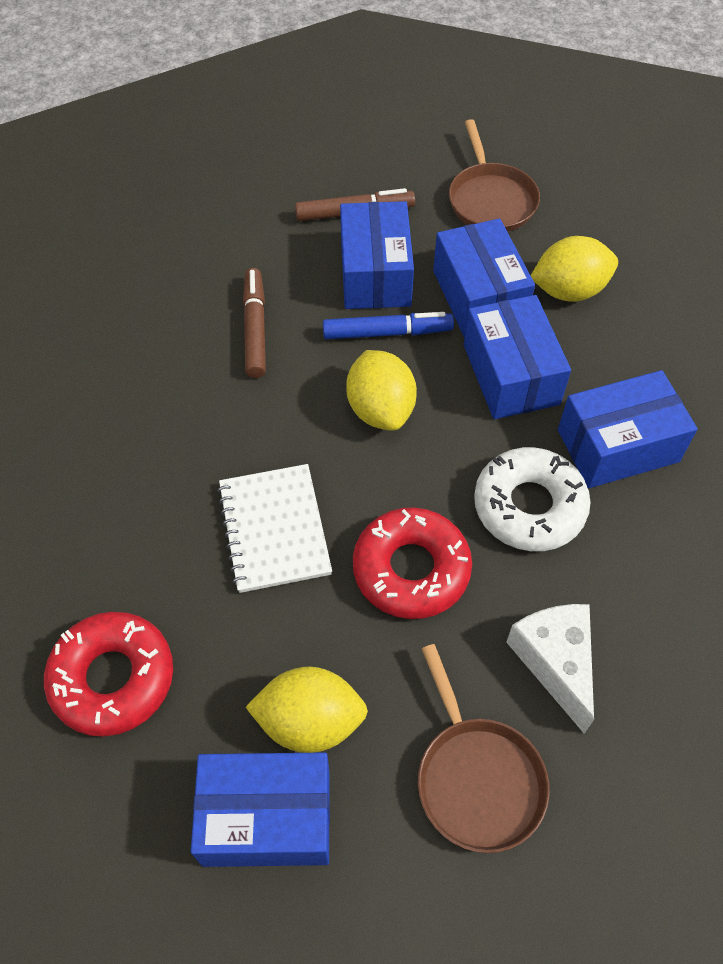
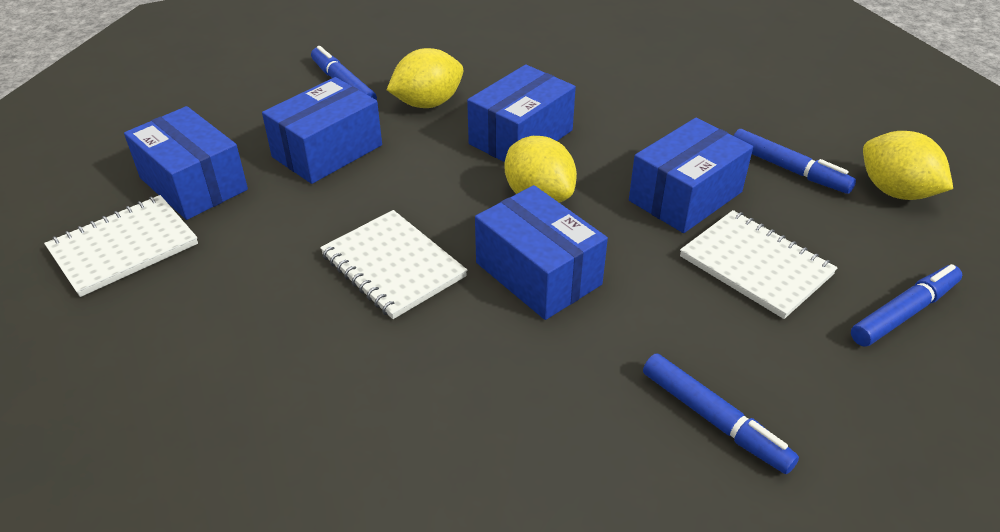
blue marker: [323,312,454,340] = 1 -> [311,46,377,100] [643,354,799,474] [734,129,856,194] [851,264,962,347] = 4
brown marker: [243,268,266,378] [295,188,415,221] = 2 -> none = 0
brown pan: [418,644,550,853] [449,119,540,232] = 2 -> none = 0
red donut: [44,612,173,737] [353,507,472,619] = 2 -> none = 0
white cheese: [506,604,594,734] = 1 -> none = 0
white donut: [474,447,591,551] = 1 -> none = 0
white notebook: [217,464,332,593] = 1 -> [44,195,198,297] [320,210,467,319] [680,210,838,319] = 3

